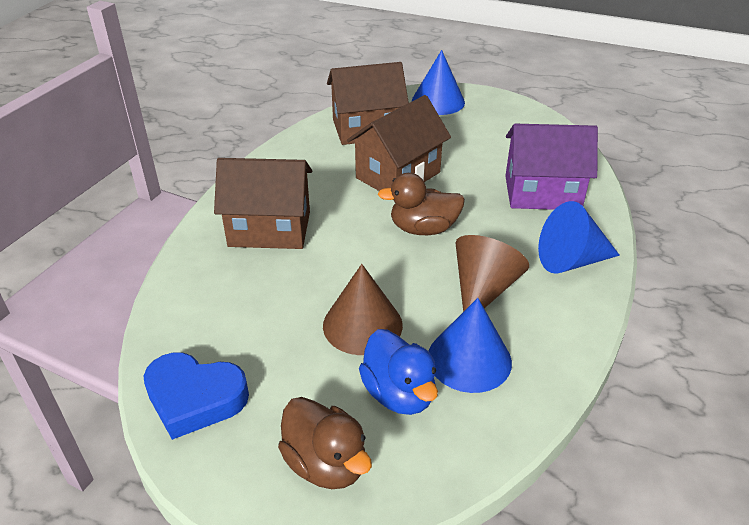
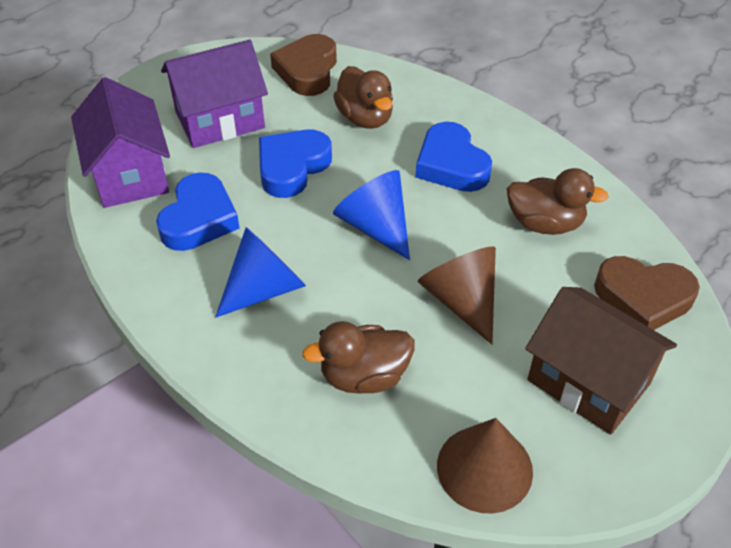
blue cone: [412,50,465,115] [428,298,512,393] [538,201,620,274] = 3 -> [215,227,306,317] [333,170,410,260] = 2
blue duck: [359,329,438,415] = 1 -> none = 0
blue heart: [143,352,249,440] = 1 -> [156,172,240,251] [259,130,332,198] [416,122,492,192] = 3
brown duck: [278,397,372,489] [378,173,465,235] = 2 -> [302,321,414,394] [333,66,393,129] [507,168,609,235] = 3
brown heart: none = 0 -> [270,34,337,96] [594,256,700,330] = 2
brown house: [214,158,312,249] [327,62,409,145] [347,95,451,191] = 3 -> [525,287,677,435] = 1
purple house: [505,124,598,210] = 1 -> [71,77,170,208] [161,40,268,148] = 2

